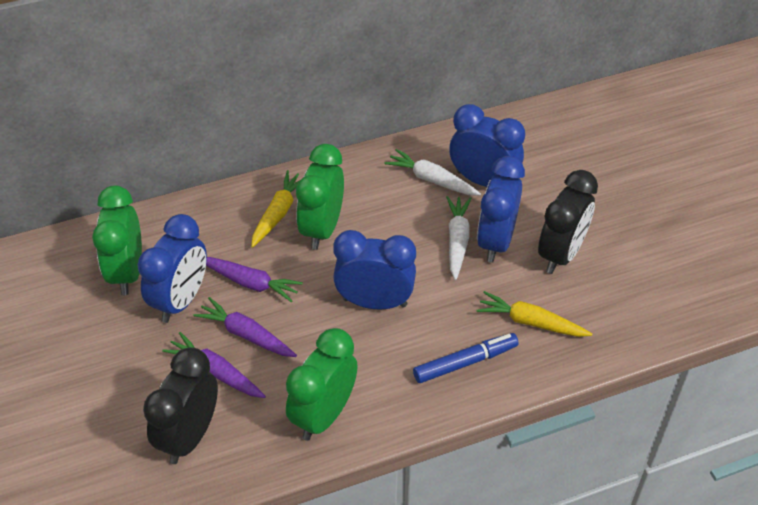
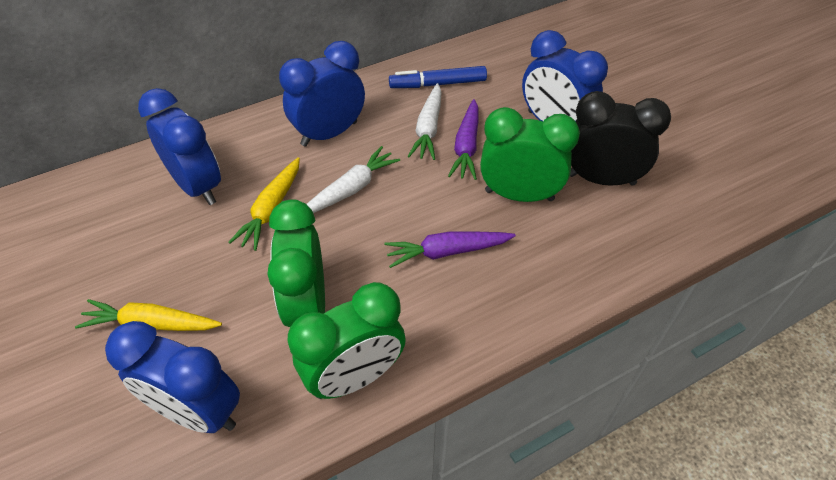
black clock: [143,347,218,464] [538,170,598,274] = 2 -> [570,91,671,186] = 1
purple carrot: [162,332,266,398] [193,297,297,357] [206,257,303,303] = 3 -> [384,232,516,268] [448,99,479,180] = 2

